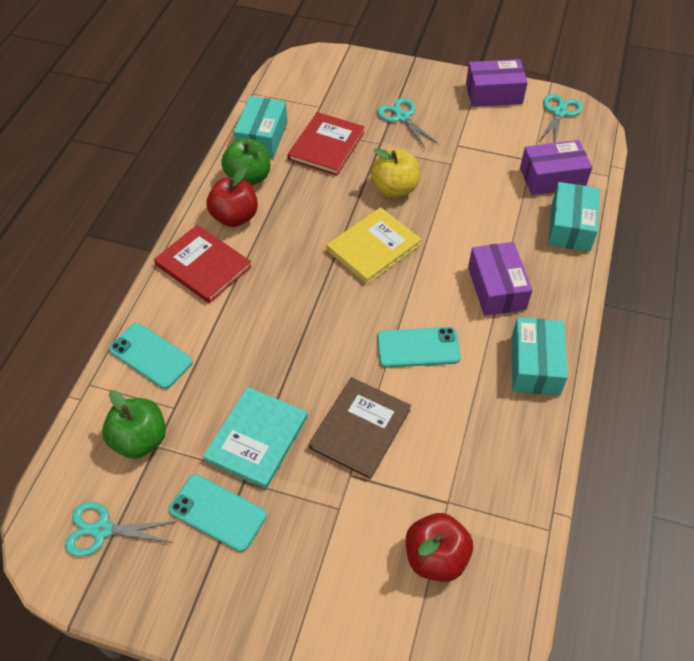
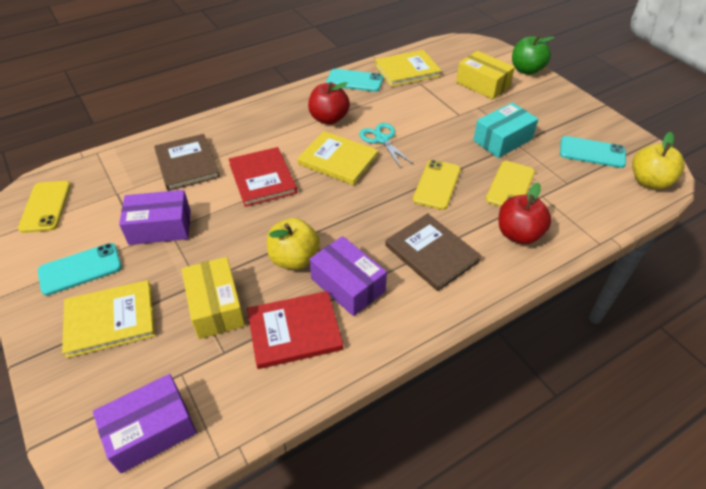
brown book: [309,377,411,479] = 1 -> [154,134,220,191] [385,213,482,291] = 2
green apple: [102,390,166,459] [221,138,270,186] = 2 -> [512,35,555,75] = 1
turquoise book: [203,387,308,489] = 1 -> none = 0
turquoise box: [234,96,287,159] [512,317,568,395] [548,182,600,252] = 3 -> [473,103,538,158] = 1
turquoise scissors: [65,502,177,557] [377,98,439,148] [540,94,583,143] = 3 -> [359,123,414,168] = 1
yellow apple: [370,149,420,198] = 1 -> [267,218,320,269] [632,132,684,189] = 2
yellow book: [326,207,422,284] = 1 -> [62,280,155,358] [297,131,379,185] [375,50,441,87] = 3
yellow box: none = 0 -> [182,257,245,339] [456,51,515,100] = 2
yellow phone: none = 0 -> [18,181,71,233] [413,160,461,210] [486,161,535,207] = 3

